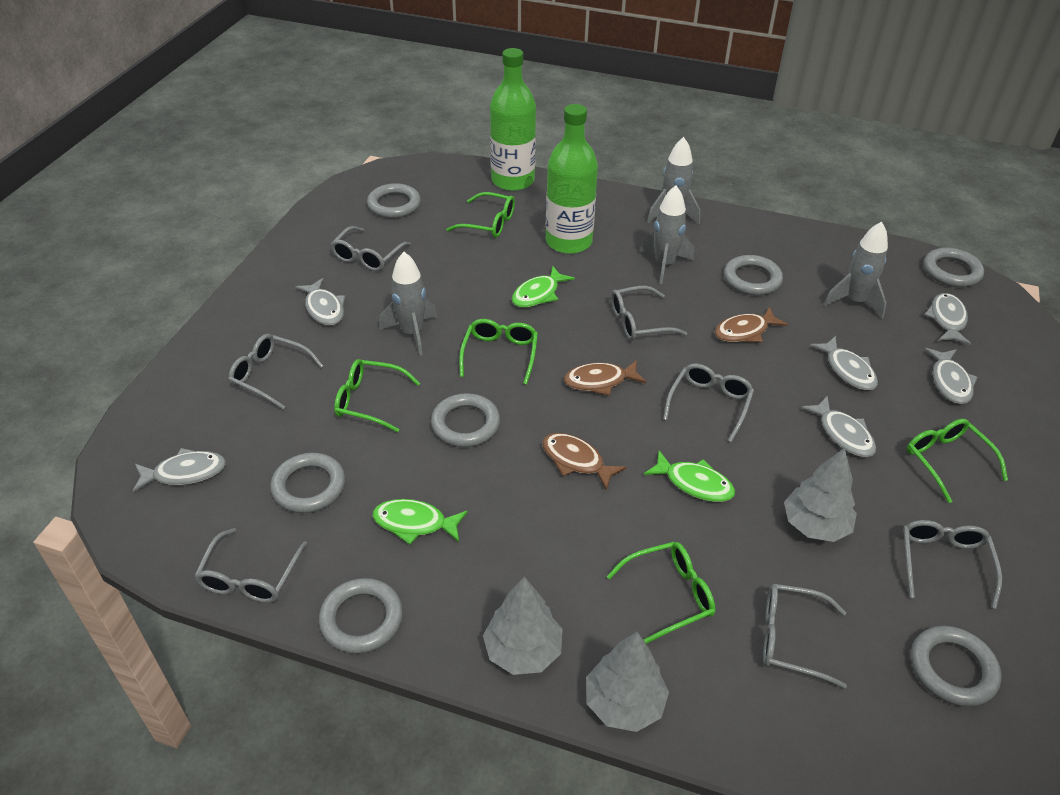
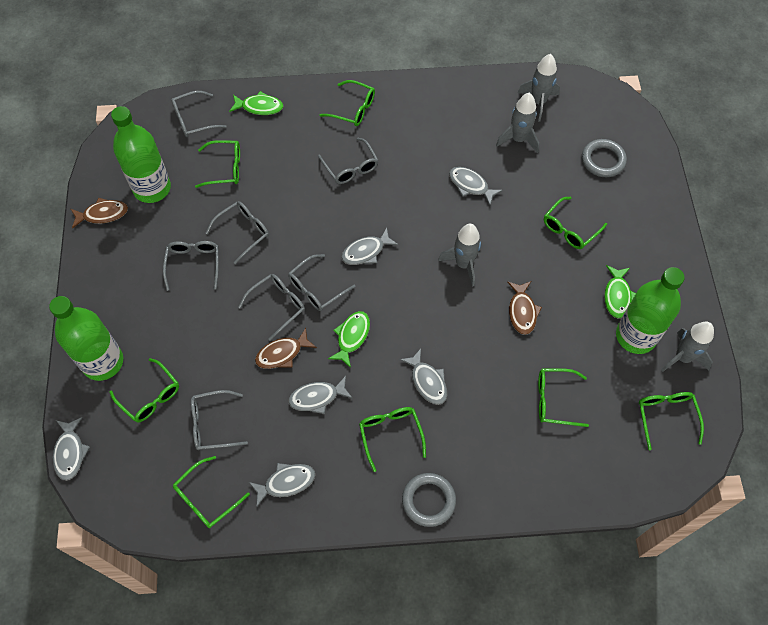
green bottle: [490,48,536,191] [546,104,598,254] = 2 -> [49,296,123,381] [111,106,171,203] [616,267,685,354] = 3
green glasses: [334,359,420,432] [446,192,515,238] [459,319,538,385] [606,542,715,644] [907,419,1008,503] = 5 -> [109,358,179,423] [173,456,250,528] [195,140,240,188] [320,80,375,126] [359,407,426,472] [538,368,589,427] [544,197,607,249] [639,392,704,450] = 8
grey ring: [270,453,345,513] [319,578,403,654] [367,183,421,219] [431,393,500,447] [724,255,783,296] [911,626,1002,707] [924,248,984,287] = 7 -> [402,473,456,527] [582,139,627,177] = 2
grey tree: [483,577,562,675] [586,632,669,732] [784,448,857,542] = 3 -> none = 0

